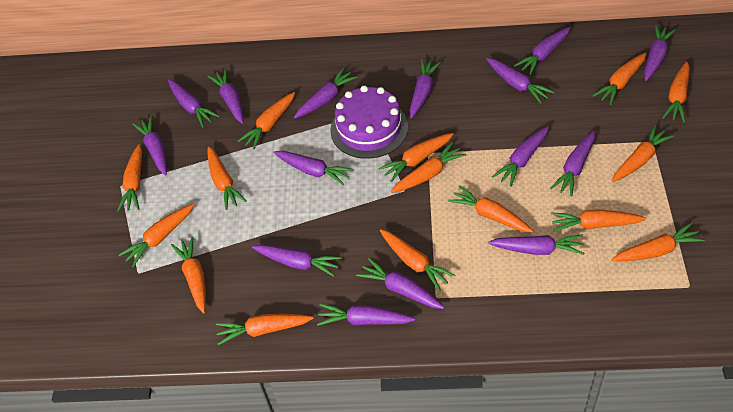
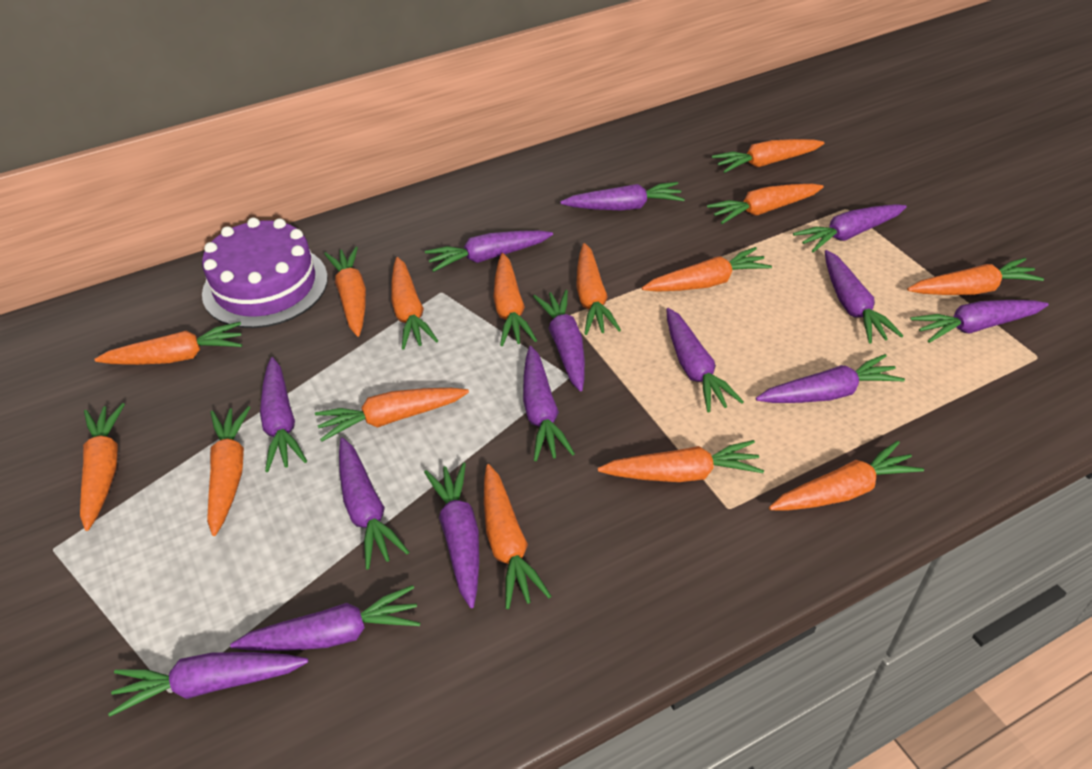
purple carrot: [132,116,167,176] [168,80,220,127] [207,69,243,124] [252,245,342,277] [273,151,353,186] [294,68,358,119] [317,304,415,326] [356,258,445,309] [409,59,441,118] [486,58,554,104] [488,235,585,255] [492,126,549,187] [514,27,571,75] [550,131,595,197] [644,25,676,81] = 15 -> [108,652,308,717] [230,585,420,651] [260,357,307,472] [339,438,409,569] [424,462,479,608] [425,231,553,272] [523,346,575,461] [533,290,585,392] [560,182,685,210] [666,308,744,413] [756,354,905,403] [793,204,907,253] [825,250,903,344] [910,300,1049,343] = 14

